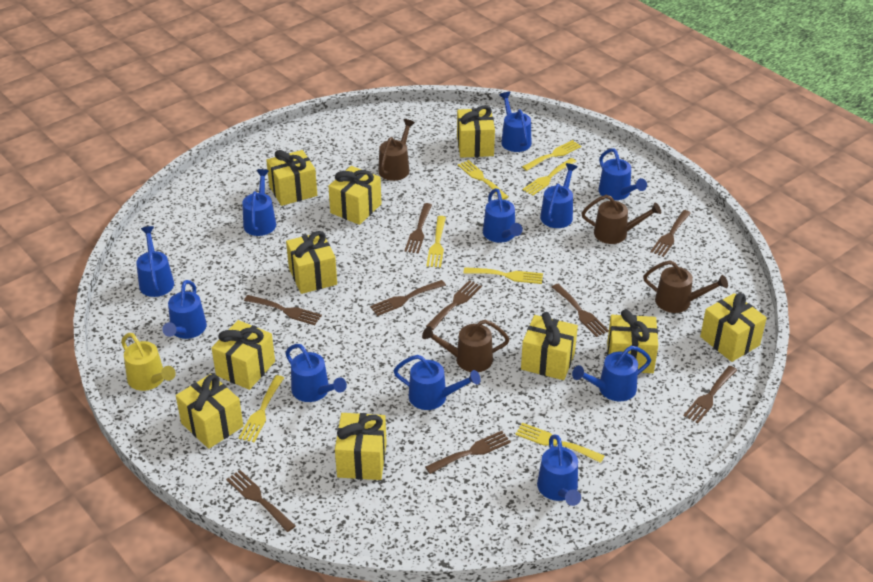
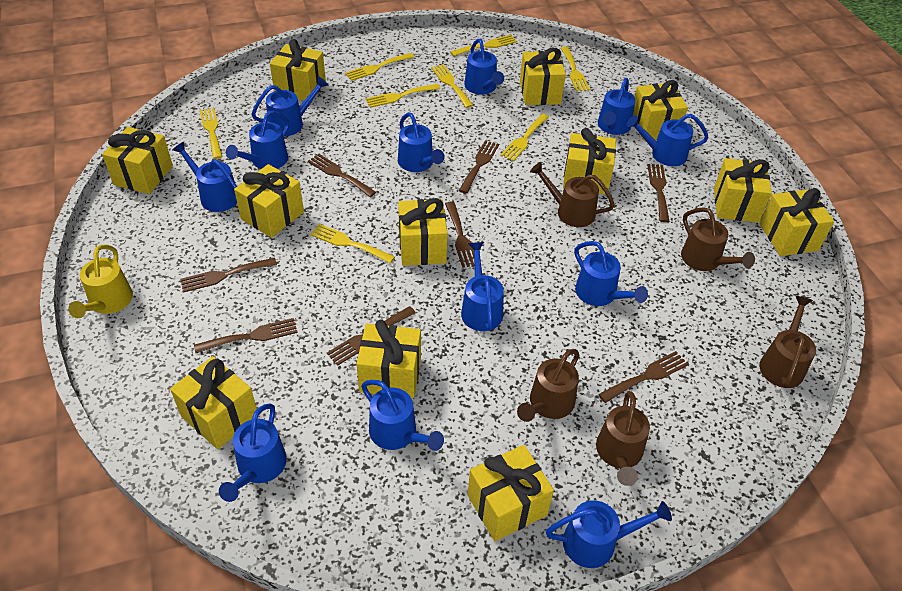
blue watering can: [136,226,174,297] [162,280,207,339] [242,169,276,236] [285,344,347,402] [393,355,481,410] [483,188,523,243] [500,92,531,152] [537,434,581,506] [540,163,577,228] [572,346,651,402] [599,148,647,200] = 11 -> [172,142,237,212] [219,403,287,502] [226,111,289,169] [251,76,329,136] [361,380,444,451] [398,112,445,172] [461,242,504,331] [464,39,504,95] [546,500,672,568] [574,241,648,306] [598,78,635,135] [627,114,709,166] = 12
brown fork: [226,470,295,532] [244,295,322,325] [370,280,446,316] [404,203,432,253] [425,431,511,474] [426,280,482,330] [552,284,609,337] [650,210,691,257] [683,366,737,423] = 9 -> [180,258,277,293] [194,318,298,353] [308,154,376,197] [327,306,416,366] [445,201,474,268] [459,140,499,194] [598,351,688,403] [648,164,669,222] = 8
brown watering can: [378,119,415,181] [422,320,510,372] [582,195,661,244] [643,260,728,313] = 4 -> [517,349,579,422] [530,162,615,227] [596,391,650,486] [681,207,755,271] [759,296,816,388] = 5
yellow fork: [239,375,284,442] [426,216,446,268] [458,160,508,200] [464,267,543,284] [515,423,605,463] [522,140,581,171] [522,158,577,196] = 7 -> [200,108,223,159] [310,224,395,263] [345,53,414,81] [365,84,440,108] [431,64,473,108] [450,34,517,57] [500,114,549,161] [561,47,590,92] = 8
yellow gift: [176,374,243,449] [211,320,275,390] [266,150,317,206] [286,231,337,294] [328,166,382,225] [335,413,387,480] [457,105,495,158] [521,312,578,380] [607,309,658,373] [700,293,767,362] = 10 -> [102,127,173,194] [170,356,257,449] [234,164,304,238] [270,39,326,100] [356,319,421,398] [398,198,448,266] [468,445,554,541] [520,48,566,105] [563,128,616,194] [633,80,688,141] [714,158,772,223] [759,188,834,256] = 12

